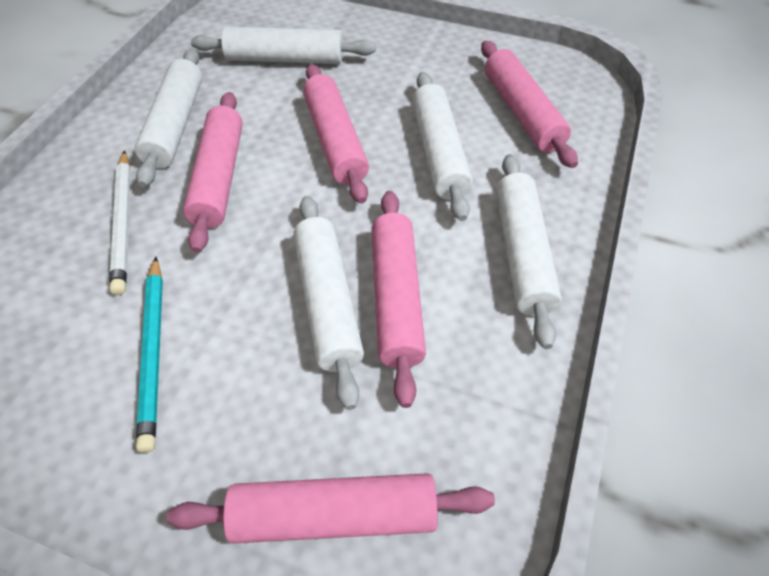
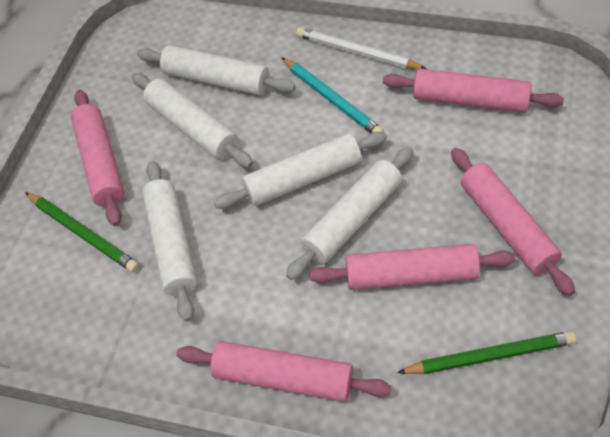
green pencil: none = 0 -> [25,192,139,273] [397,331,576,374] = 2

